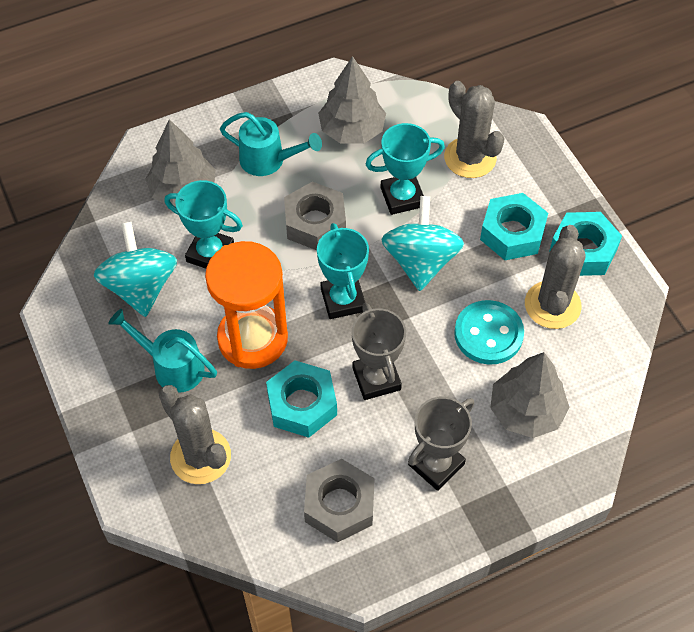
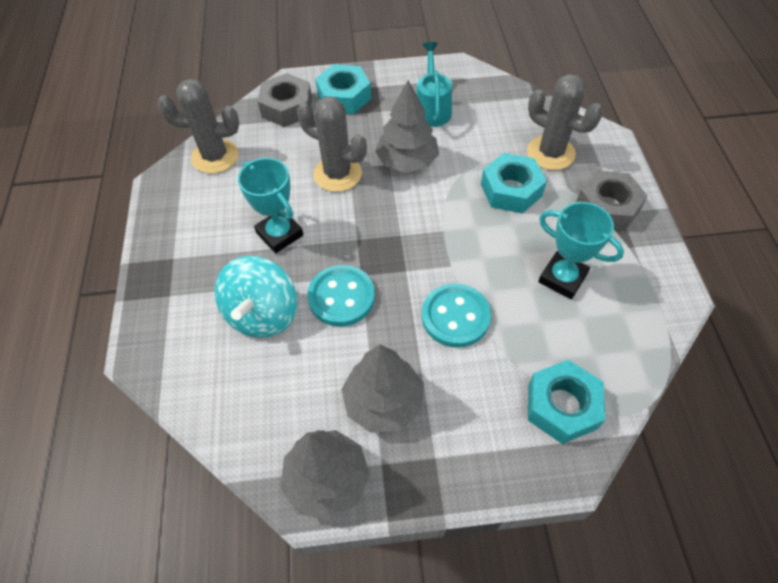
grey trophy: [352,303,406,400] [408,397,474,491] = 2 -> none = 0
orange hourglass: [205,241,288,369] = 1 -> none = 0
turquoise button: [454,300,524,365] = 1 -> [307,265,375,327] [422,283,491,348] = 2
turquoise spinning top: [94,222,177,317] [381,196,464,291] = 2 -> [215,256,297,338] = 1
turquoise trophy: [164,180,243,269] [317,223,369,319] [365,123,445,215] = 3 -> [238,158,303,253] [538,202,624,299] = 2
turquoise watering can: [108,309,217,393] [220,112,322,176] = 2 -> [416,42,452,127] = 1

